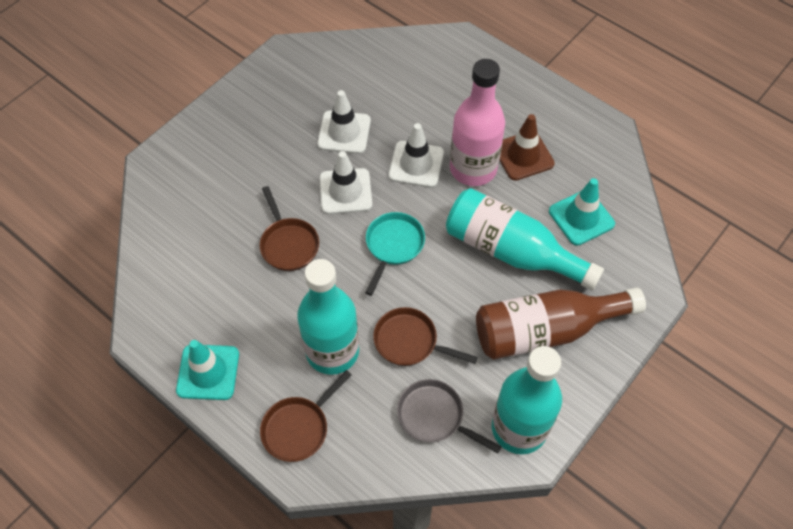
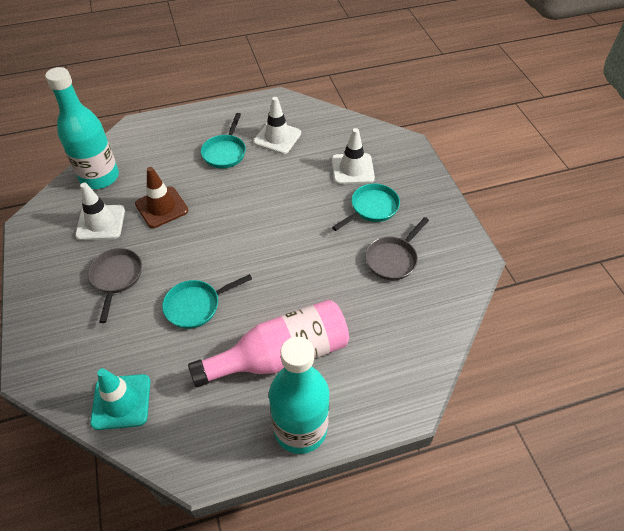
brown bottle: [476,287,646,360] = 1 -> none = 0
brown pan: [259,186,319,271] [260,370,352,462] [373,307,478,366] = 3 -> none = 0
grey pan: [397,379,501,454] = 1 -> [88,248,142,323] [365,217,429,280] = 2
turquoise bottle: [297,259,359,375] [446,188,604,291] [492,346,562,454] = 3 -> [45,67,119,189] [269,337,329,454] = 2
turquoise pan: [365,212,425,296] = 1 -> [162,274,252,329] [201,113,246,168] [332,184,400,231] = 3
turquoise traffic cone: [176,340,239,400] [549,178,615,246] = 2 -> [90,368,150,430] = 1

